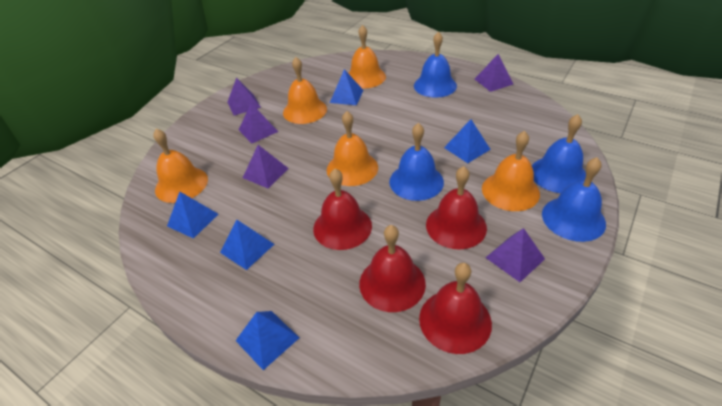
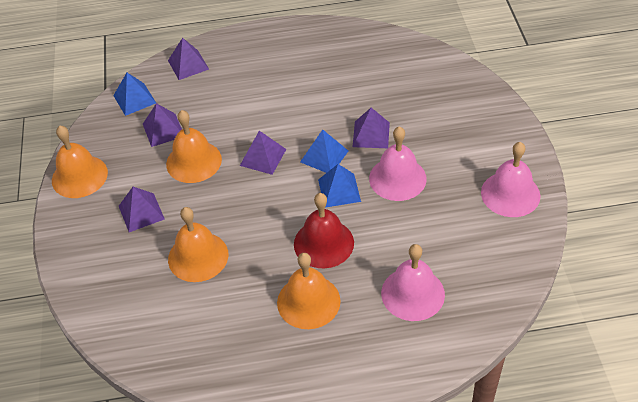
blue bell: [389,123,444,201] [414,32,457,98] [532,114,586,193] [542,157,606,242] = 4 -> none = 0
blue pyramid: [167,192,218,239] [220,220,274,270] [236,311,300,370] [330,69,364,105] [444,119,491,163] = 5 -> [113,73,156,116] [300,130,348,173] [318,164,361,208] = 3
orange bell: [153,129,208,203] [283,57,327,124] [327,111,378,186] [348,25,386,88] [482,131,540,211] = 5 -> [52,126,108,198] [166,110,222,183] [168,207,228,282] [277,253,341,329] = 4
pink bell: none = 0 -> [369,126,427,201] [381,244,445,321] [481,142,540,217] = 3
red bell: [313,169,372,250] [359,225,426,312] [419,263,492,354] [426,166,487,250] = 4 -> [294,193,354,268] = 1

